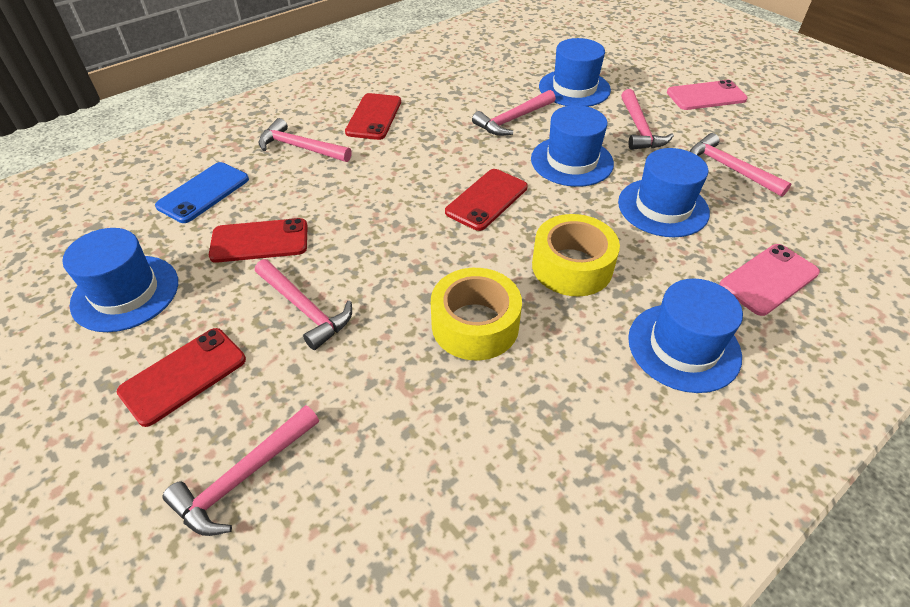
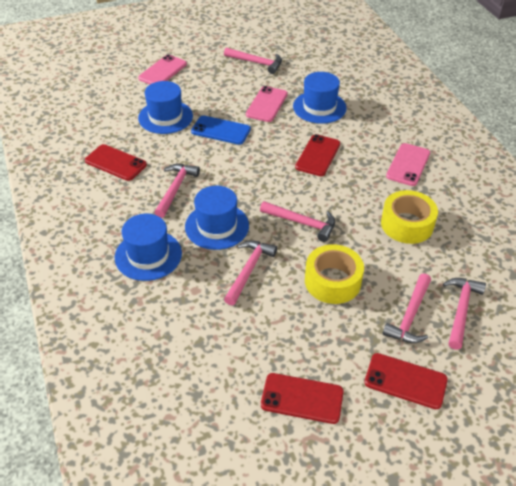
blue hat: [62,228,178,332] [531,105,614,187] [539,38,611,107] [618,148,710,237] [628,278,743,393] = 5 -> [115,214,182,281] [138,81,193,134] [185,186,249,250] [293,72,347,124] = 4
pink phone: [667,80,748,110] [719,244,820,316] = 2 -> [138,54,187,84] [246,86,288,122] [386,143,430,186] = 3

